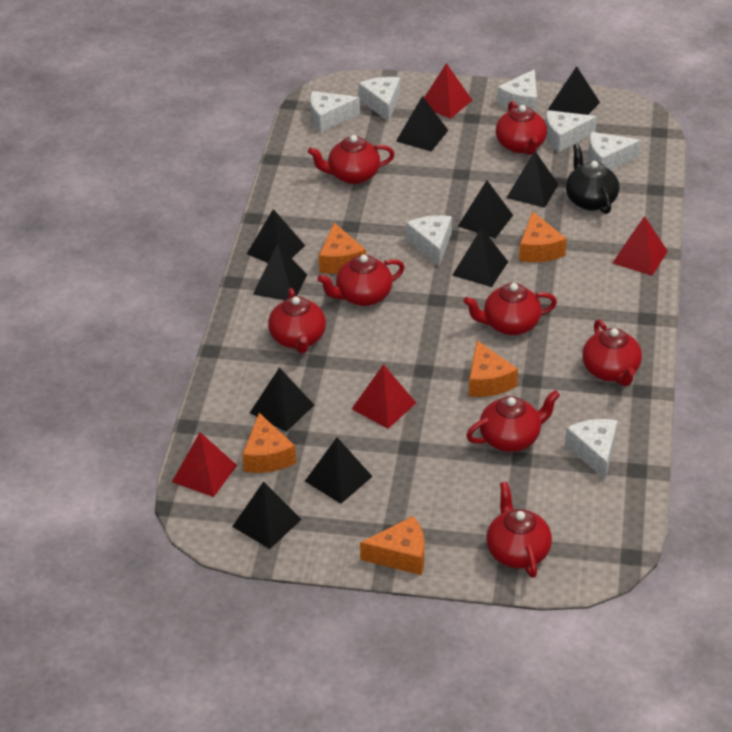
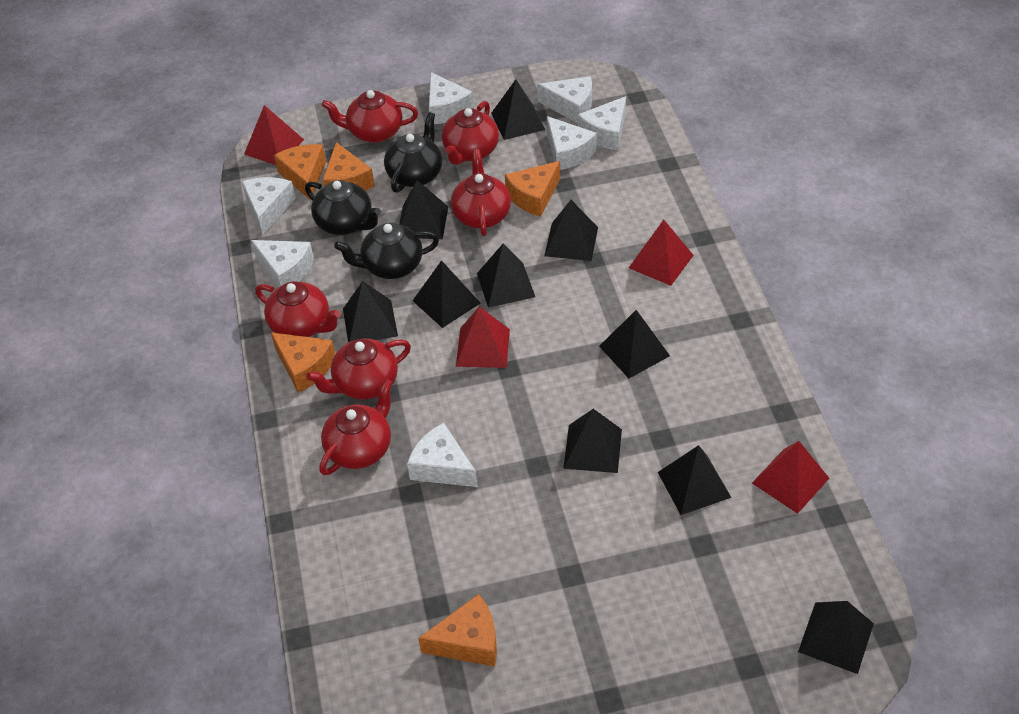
black teapot: [566,144,619,214] = 1 -> [305,180,381,235] [334,223,439,279] [384,112,442,193] = 3
red teapot: [268,288,326,354] [308,135,395,184] [317,255,405,306] [463,283,557,335] [466,390,560,452] [486,482,552,578] [496,101,547,155] [582,319,642,386] = 8 -> [255,281,341,337] [306,339,411,400] [319,379,393,475] [322,90,418,143] [442,101,499,165] [451,149,511,236] = 6

